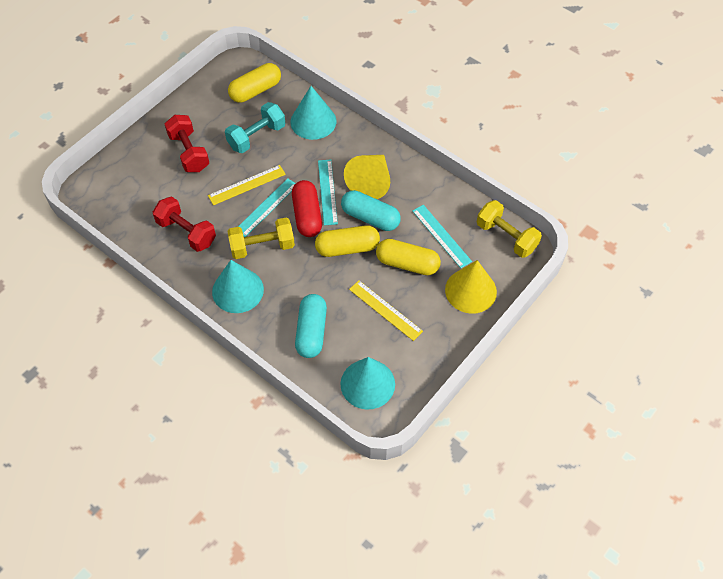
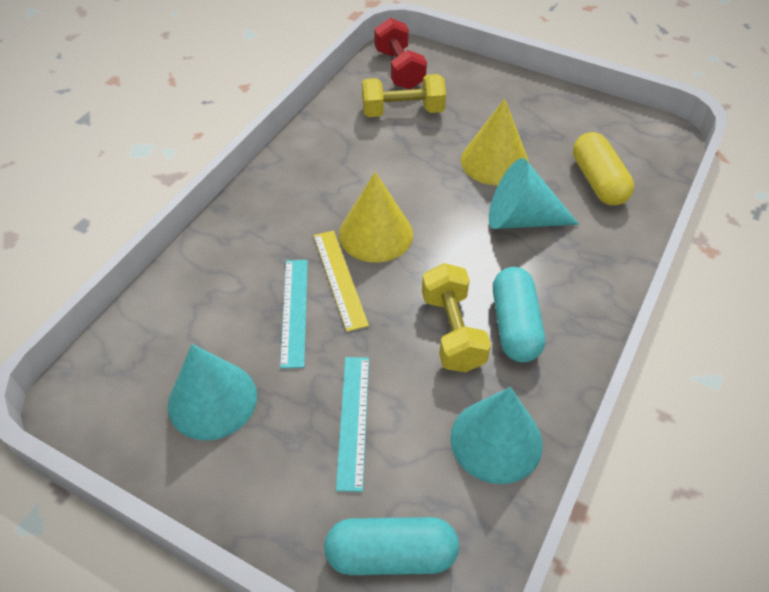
red capsule: [292,180,322,237] = 1 -> none = 0
red dumbbell: [153,197,216,252] [165,115,209,172] = 2 -> [374,18,427,90] = 1
turquoise dumbbell: [225,102,285,153] = 1 -> none = 0
turquoise ruler: [238,178,296,237] [318,160,338,225] [412,205,472,268] = 3 -> [280,260,308,369] [336,357,369,492] = 2
yellow capsule: [228,63,281,103] [315,225,380,257] [376,239,441,275] = 3 -> [573,132,634,206] = 1
yellow ruler: [208,165,286,205] [349,280,423,341] = 2 -> [314,231,369,332] = 1

